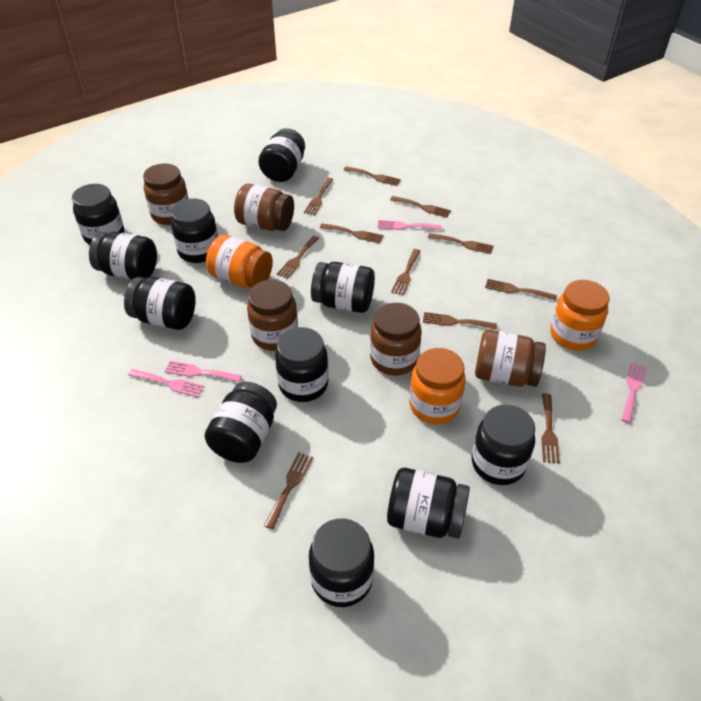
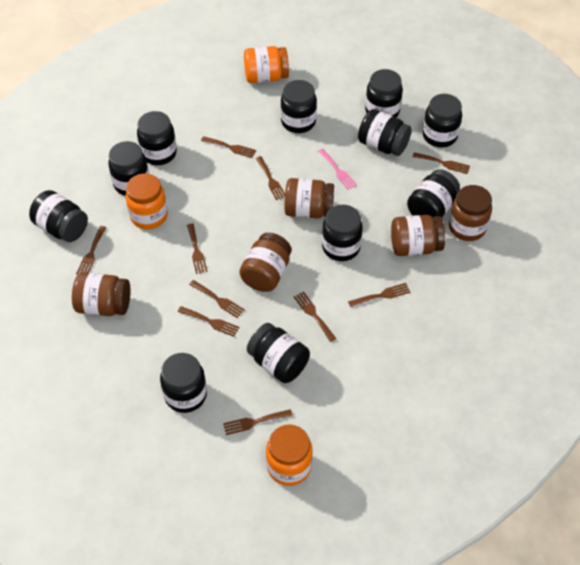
brown fork: [264,452,313,529] [277,236,319,279] [304,178,334,215] [320,223,383,243] [344,166,401,186] [390,196,451,218] [391,249,421,295] [423,312,497,329] [428,233,494,254] [485,279,557,301] [541,393,560,464] = 11 -> [76,226,107,275] [178,306,240,337] [187,224,208,274] [189,280,245,318] [201,136,256,158] [223,409,293,435] [256,156,285,200] [294,291,336,342] [348,283,410,307] [412,152,470,174] = 10
pink fork: [128,369,205,397] [164,361,242,382] [378,220,442,230] [621,362,646,423] = 4 -> [318,149,357,190] = 1

